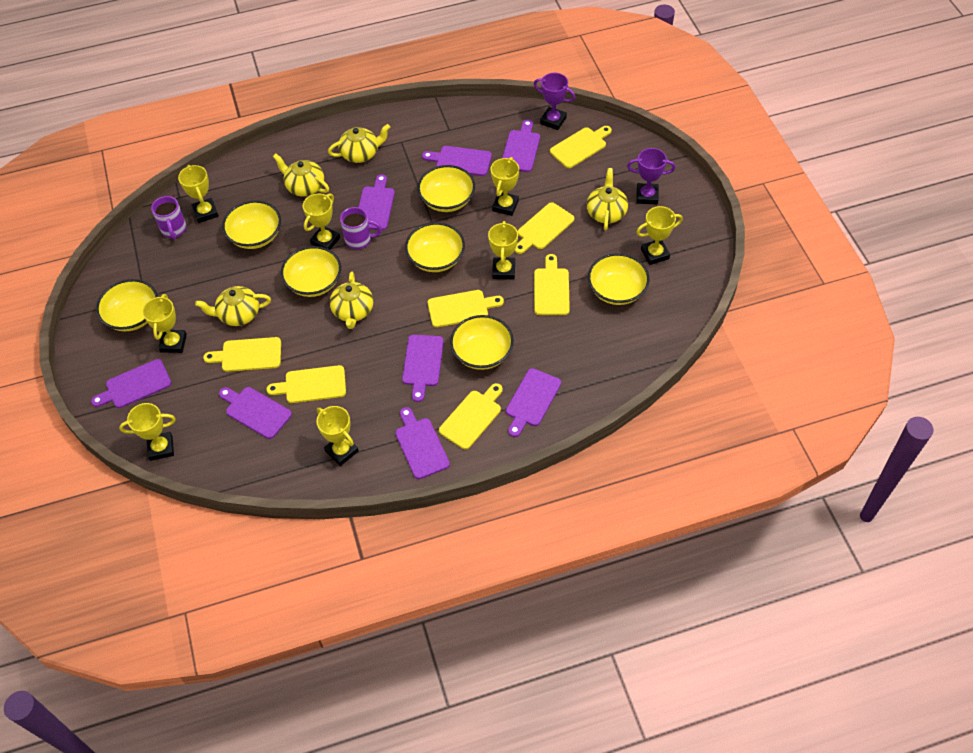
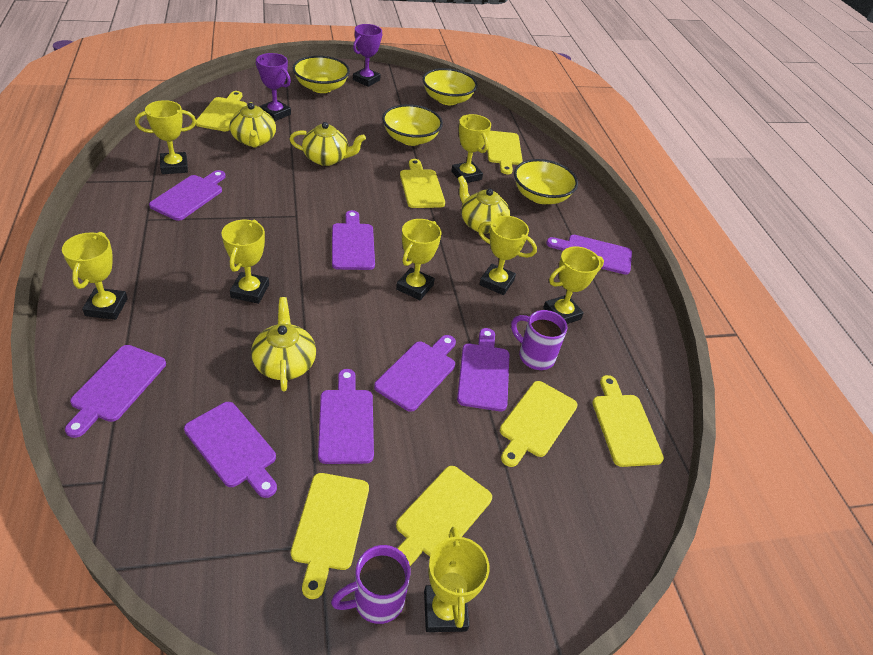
yellow bowl: [96,279,158,331] [222,200,281,249] [281,246,341,297] [405,222,465,272] [417,165,475,212] [450,315,514,370] [588,253,650,305] = 7 -> [293,56,350,93] [382,104,443,146] [422,68,477,105] [514,159,578,204] = 4
yellow teapot: [195,286,271,326] [273,154,329,196] [328,124,390,163] [330,272,374,329] [586,168,628,230] = 5 -> [229,102,276,147] [251,297,316,391] [290,122,366,166] [458,176,510,234] = 4

